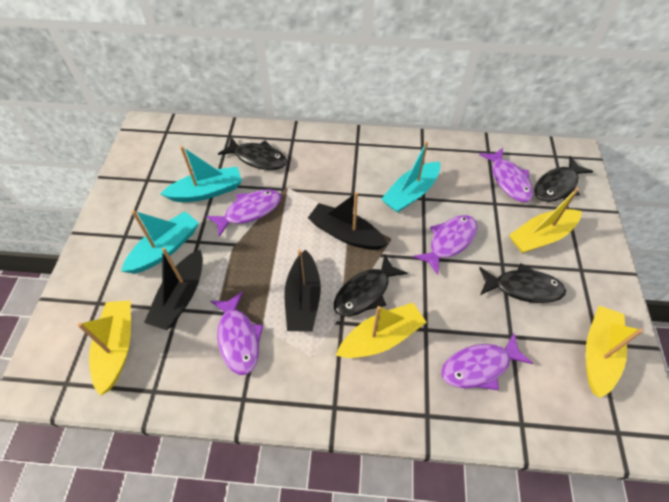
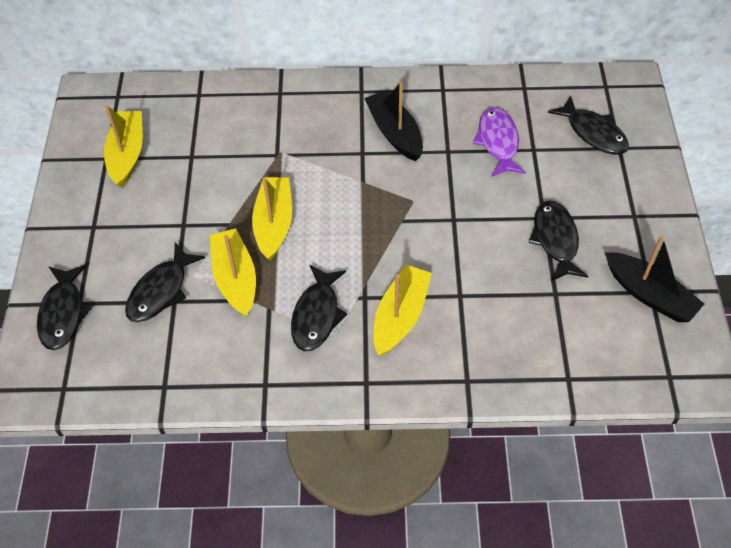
black boat: [144,247,203,330] [284,249,321,332] [308,192,388,250] = 3 -> [364,82,423,161] [605,235,704,322] = 2
black fish: [218,137,287,170] [334,254,408,317] [479,264,566,303] [534,156,593,202] = 4 -> [37,265,93,350] [125,243,205,322] [291,265,348,351] [529,201,588,281] [548,96,629,155] = 5
purple fish: [206,189,281,237] [211,291,263,375] [413,215,478,275] [441,333,533,390] [479,148,533,202] = 5 -> [473,107,526,177] = 1
turquoise boat: [121,210,199,274] [160,146,242,202] [381,141,440,213] = 3 -> none = 0

